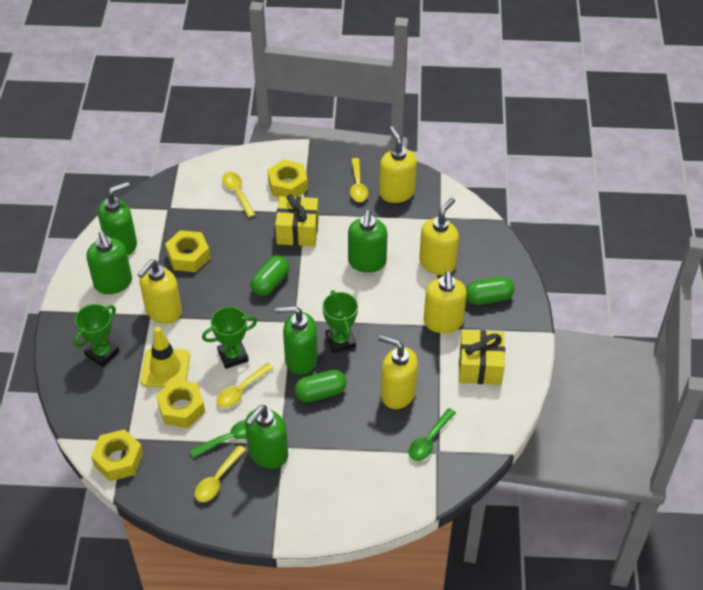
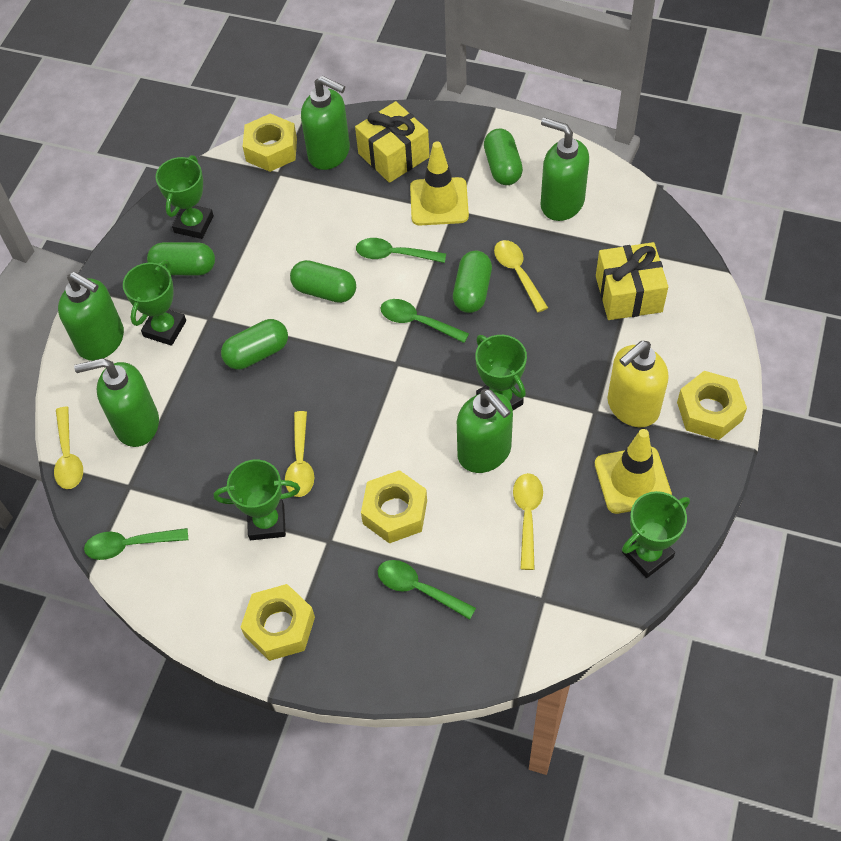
green capsule: [250,255,289,296] [294,370,347,403] [466,276,515,305] = 3 -> [147,242,215,275] [221,319,288,370] [290,260,356,303] [453,251,492,313] [484,129,523,185] = 5
green spoon: [189,420,247,458] [409,408,456,461] = 2 -> [84,528,188,560] [356,238,446,263] [378,560,476,620] [380,299,469,343] = 4
green trophy: [74,304,119,367] [202,307,257,369] [322,290,358,353] = 3 -> [123,260,186,346] [156,155,214,239] [214,460,300,540] [475,335,527,410] [622,491,690,578] = 5
yellow soap dispenser: [137,260,182,324] [378,335,418,409] [379,126,417,203] [419,198,459,275] [424,271,467,333] = 5 -> [607,341,669,427] = 1
yellow traffic cone: [140,327,190,388] = 1 -> [410,141,469,225] [595,429,672,514] = 2

